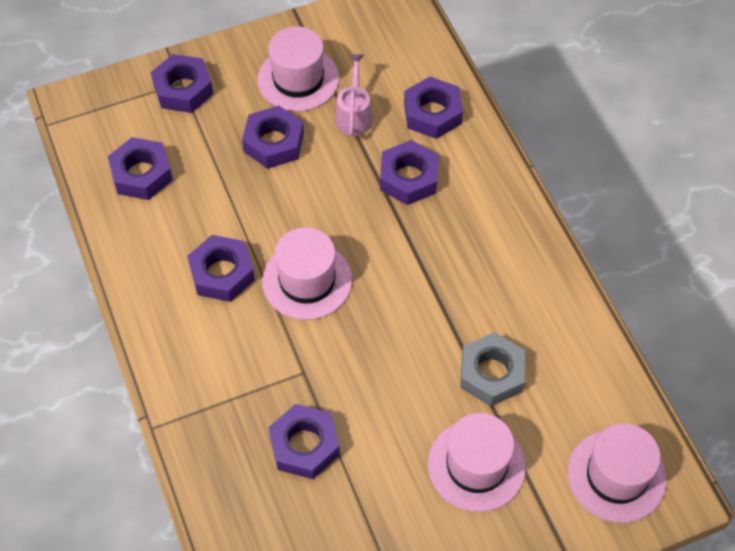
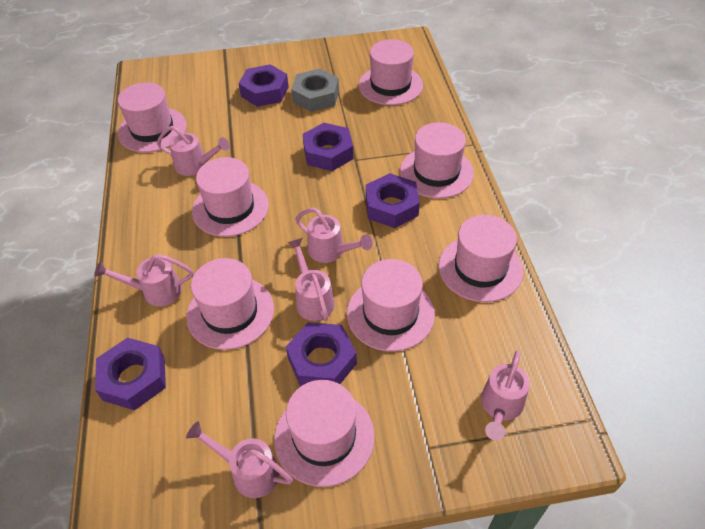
pink hat: [257,26,339,111] [262,227,352,320] [428,413,526,512] [568,423,667,523] = 4 -> [118,82,187,153] [186,258,274,350] [192,157,269,237] [274,380,375,487] [347,259,435,352] [359,39,423,105] [400,122,474,199] [439,215,523,302] = 8
pink watering can: [336,54,372,136] = 1 -> [94,254,194,306] [157,126,230,176] [186,421,293,498] [288,238,335,321] [295,208,372,263] [481,350,530,441] = 6
purple nut: [108,137,173,200] [151,54,213,113] [187,235,255,302] [242,106,304,169] [268,404,340,479] [380,140,438,205] [404,77,463,139] = 7 -> [95,338,166,410] [238,64,289,107] [286,322,357,387] [302,123,353,171] [366,173,420,228] = 5

